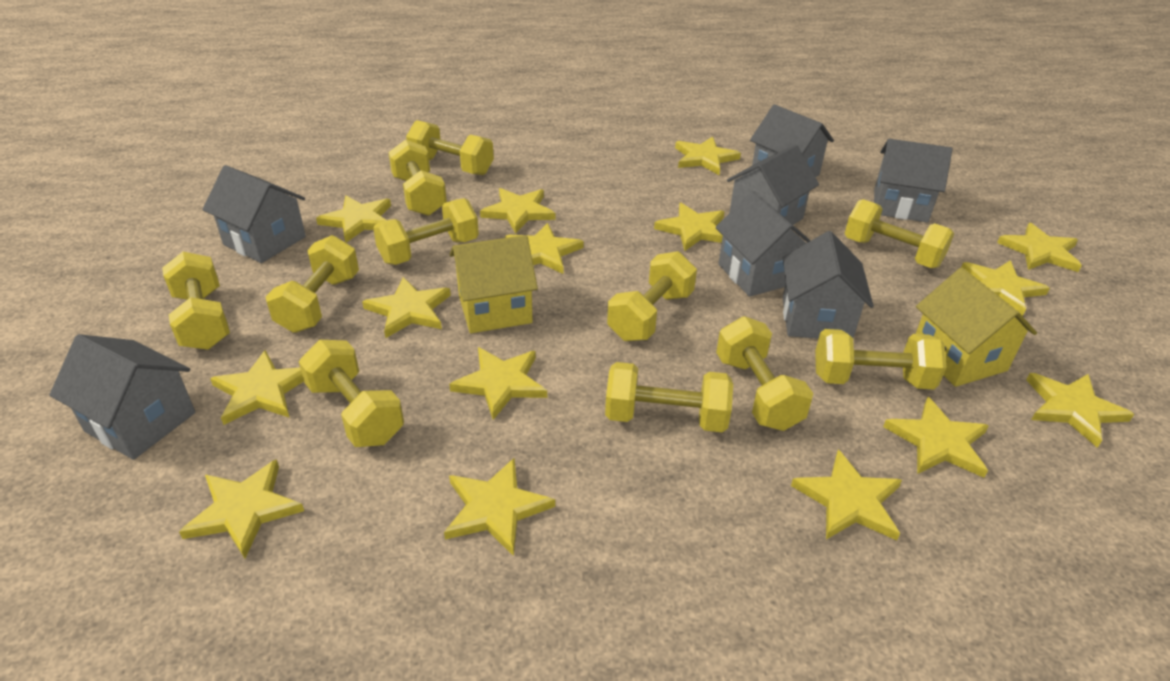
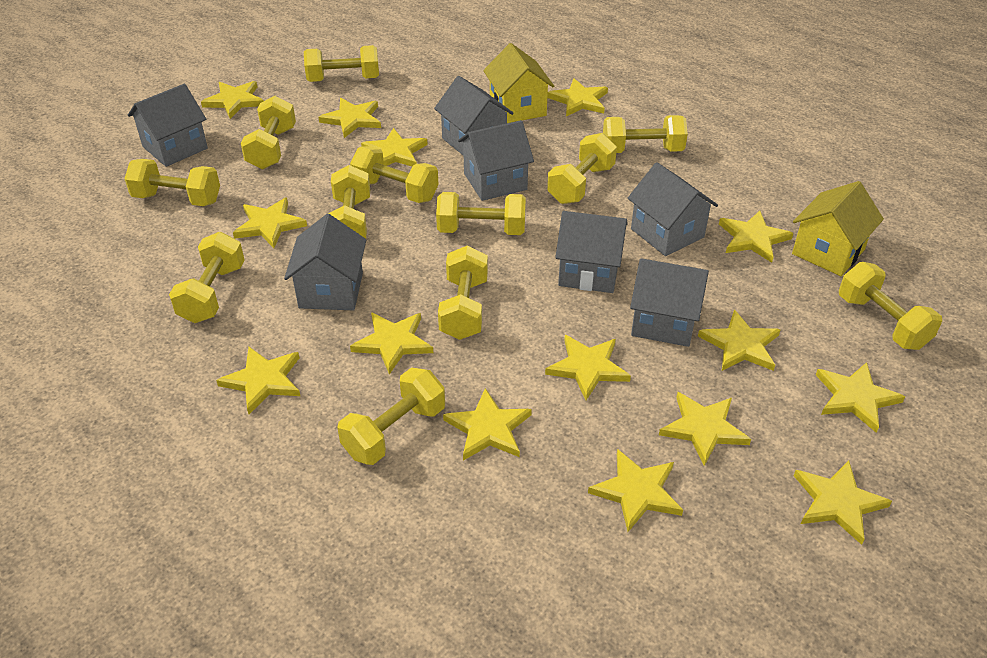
yellow dumbbell: [162,252,230,350] [266,235,359,333] [298,340,404,447] [373,198,479,265] [388,139,447,216] [406,120,494,175] [605,362,733,432] [607,251,697,341] [716,316,813,431] [815,329,946,389] [845,199,954,268] = 11 -> [125,159,220,206] [169,232,245,323] [241,96,296,169] [304,45,379,82] [328,165,370,239] [337,368,445,465] [350,146,439,203] [436,192,526,235] [438,246,488,340] [547,133,617,204] [603,115,688,153] [839,262,942,350] = 12

